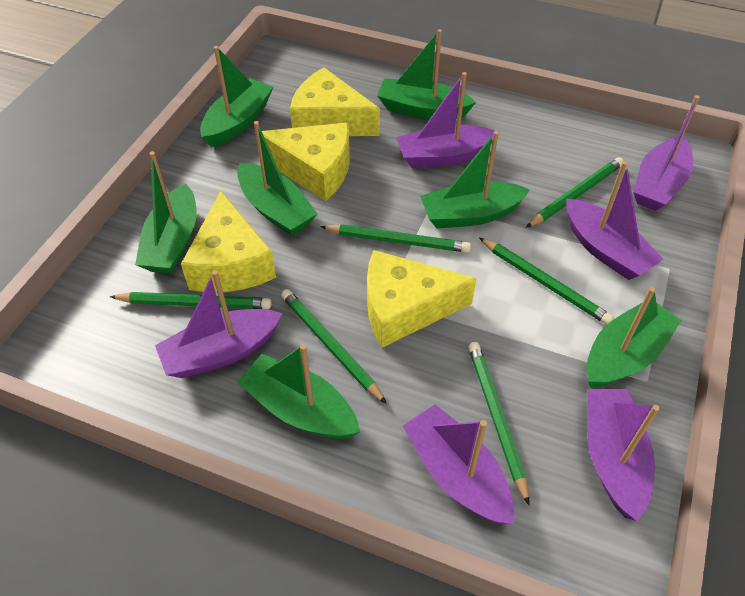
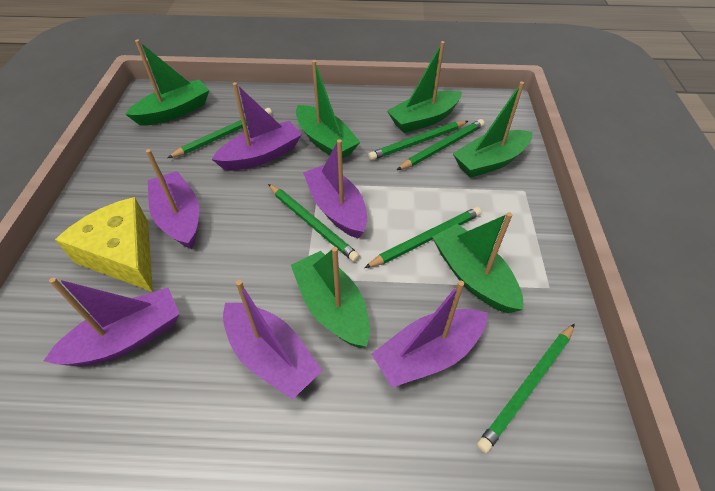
green boat: [135,151,197,274] [200,46,273,147] [237,121,317,236] [237,344,360,439] [377,29,476,119] [420,131,530,228] [586,287,682,388] = 7 -> [125,40,210,126] [291,247,370,348] [296,60,360,159] [387,41,462,133] [432,212,523,313] [453,82,532,178] = 6
yellow cheese: [181,191,276,292] [262,123,350,201] [290,68,380,136] [367,250,477,348] = 4 -> [55,197,153,292] = 1

